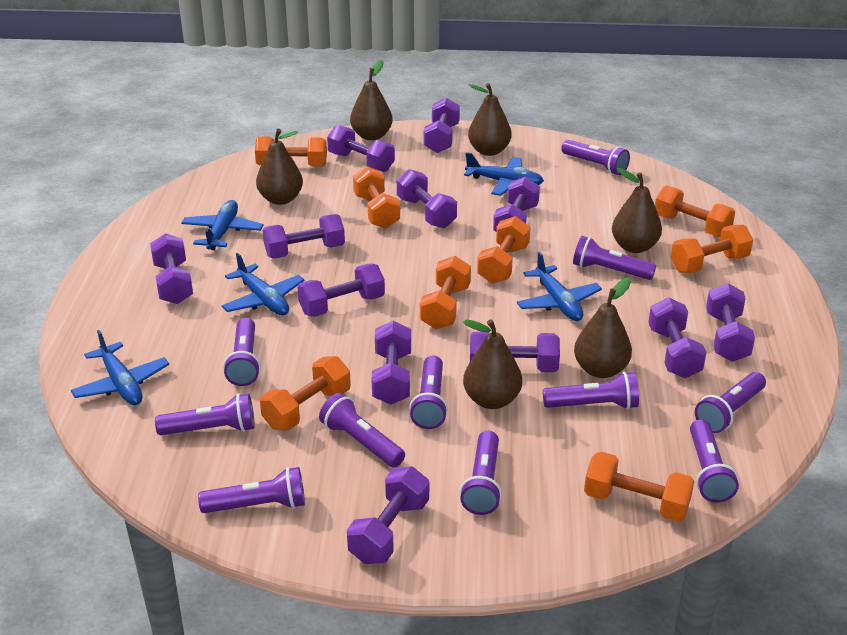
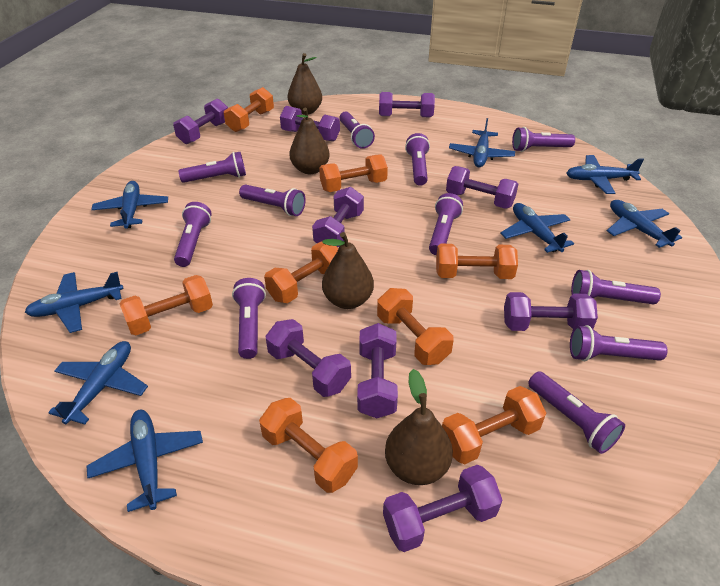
blue plane: [71,330,169,405] [181,200,264,250] [222,253,305,315] [464,152,544,196] [517,252,602,321] = 5 -> [25,272,124,333] [48,341,148,425] [87,410,203,512] [91,181,168,229] [449,118,515,168] [500,203,574,253] [566,155,644,194] [607,200,682,248] = 8
brown pear: [256,129,303,205] [350,60,393,140] [463,319,522,409] [468,83,511,156] [574,278,632,378] [612,168,662,253] = 6 -> [288,53,322,115] [289,108,330,174] [322,232,374,309] [385,369,453,485] = 4
purple dumbbell: [150,233,193,304] [263,214,345,259] [297,264,385,317] [327,125,395,172] [347,466,429,564] [372,321,411,405] [397,169,457,228] [424,98,460,153] [470,332,560,372] [493,176,540,232] [648,298,707,378] [706,283,755,362] = 12 -> [173,98,228,144] [266,319,351,397] [280,106,340,141] [312,187,364,247] [357,323,398,418] [379,92,435,117] [383,465,502,552] [446,166,518,209] [504,292,598,331] = 9

